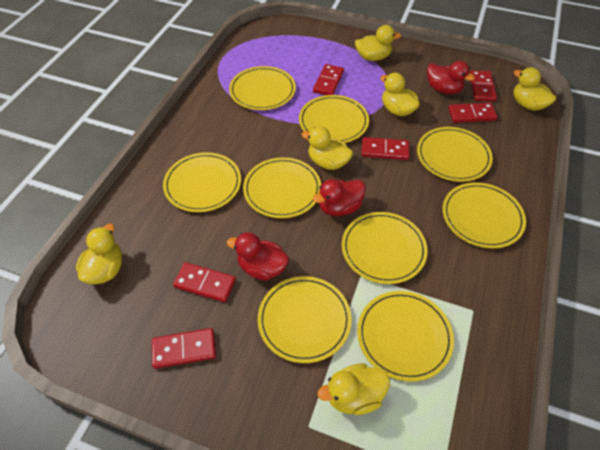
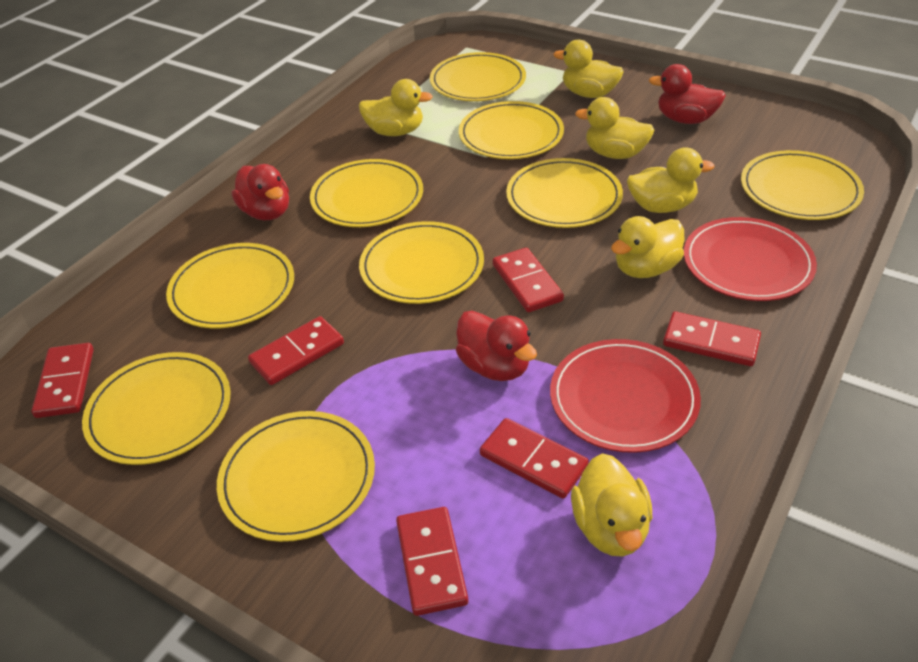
red plate: none = 0 -> [550,339,701,453] [684,217,817,301] = 2

